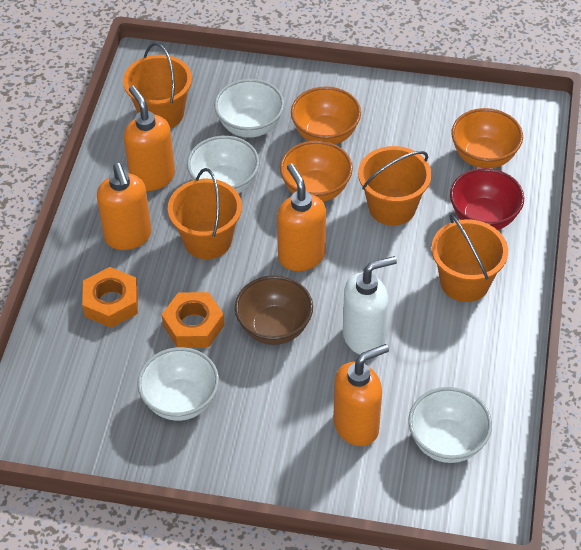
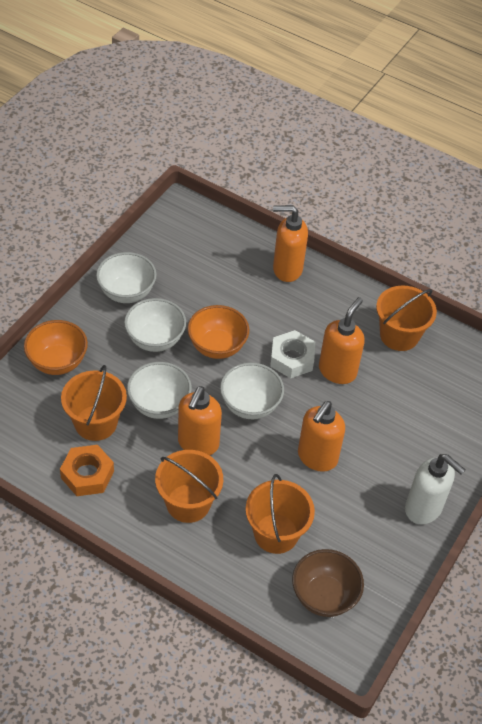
orange bowl: [280,141,353,202] [291,86,361,144] [451,108,523,168] = 3 -> [24,320,88,375] [188,305,249,359] = 2
orange nut: [82,267,138,328] [162,292,225,348] = 2 -> [60,445,114,496] = 1
red bowl: [450,168,524,230] = 1 -> none = 0
white nut: none = 0 -> [270,330,315,378] = 1

